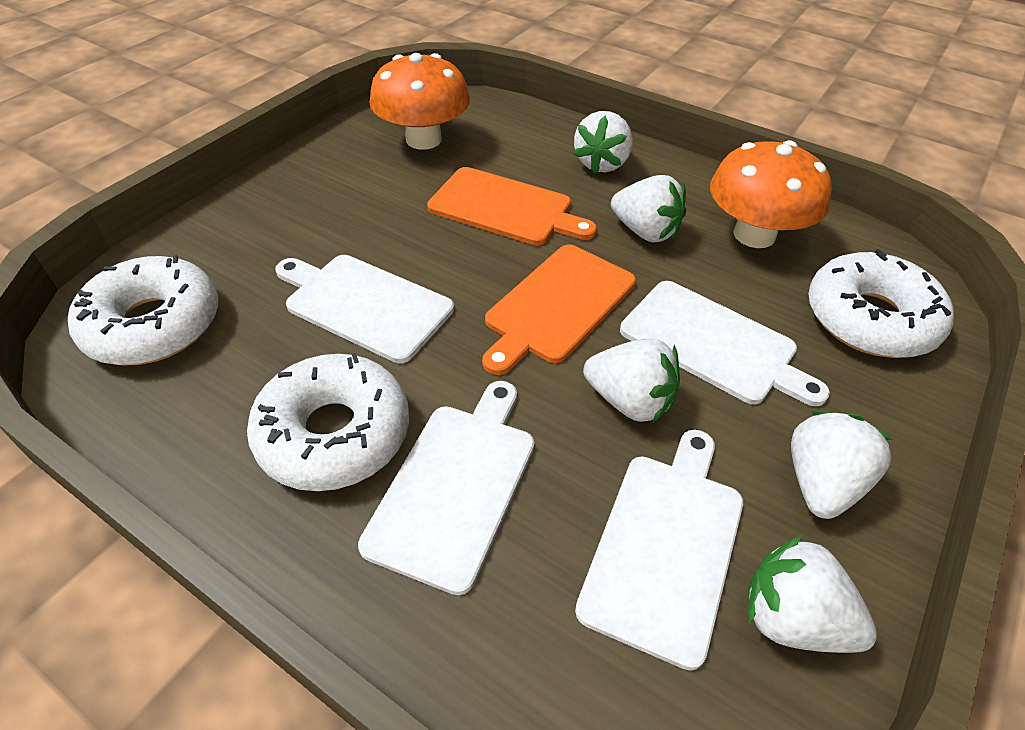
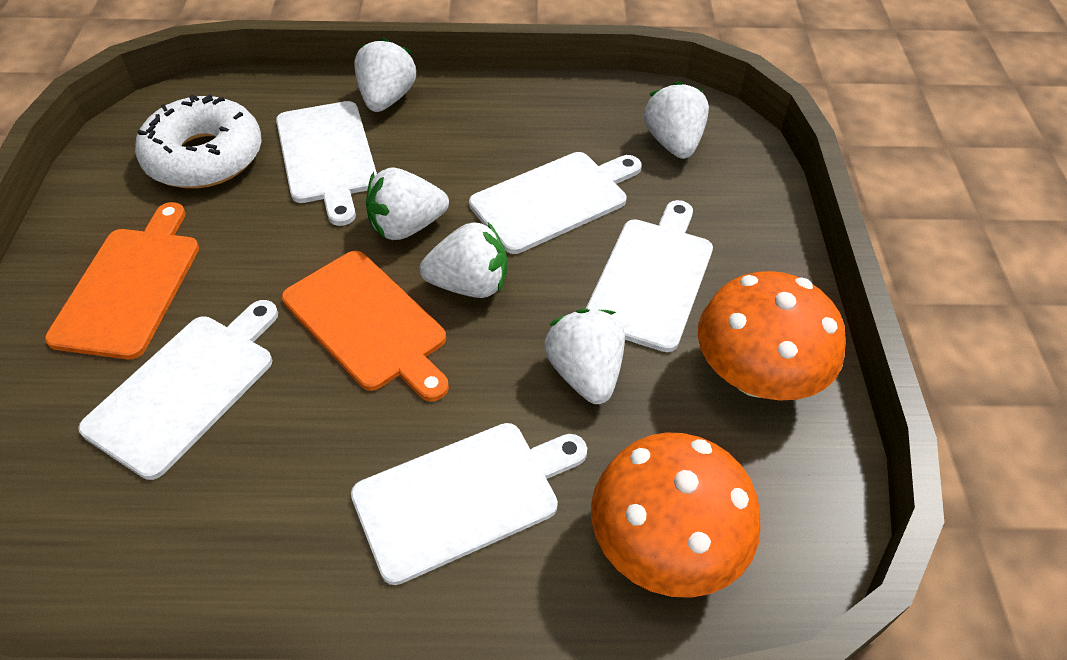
white cutting board: [275,255,454,363] [358,381,534,595] [575,430,743,670] [620,281,830,406] = 4 -> [78,300,278,480] [276,101,377,226] [351,423,587,585] [469,152,642,254] [586,200,713,352] = 5
white donut: [68,255,218,366] [247,353,409,491] [808,249,954,358] = 3 -> [135,94,262,188] = 1

